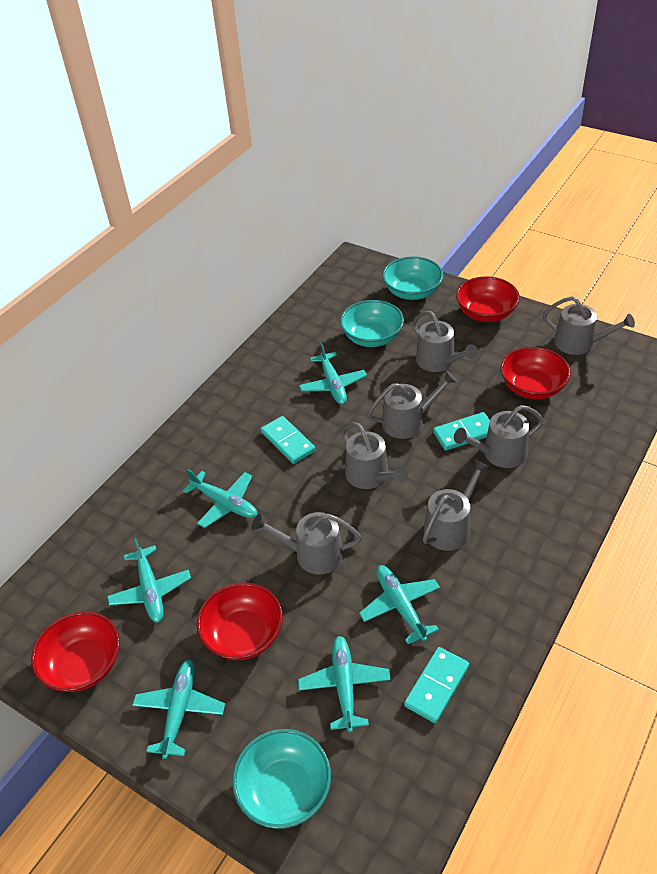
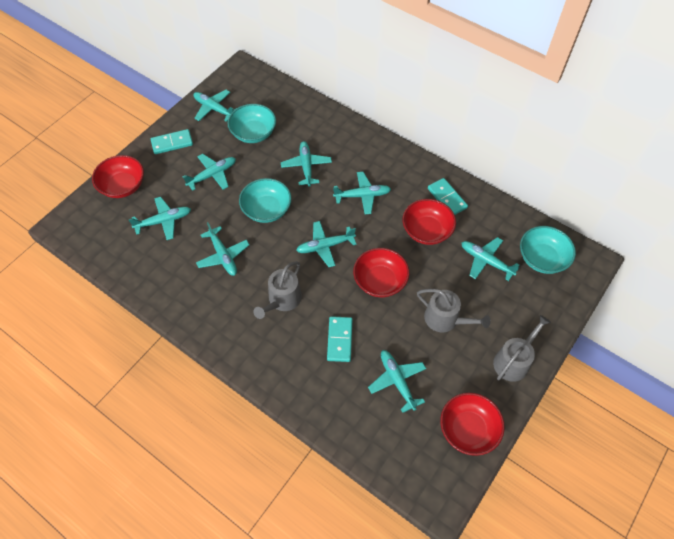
grey watering can: [251,512,362,575] [342,422,409,489] [367,371,457,439] [412,311,477,372] [423,460,489,551] [454,405,544,468] [543,296,635,355] = 7 -> [253,261,302,319] [417,289,491,332] [493,315,551,382] = 3
turquoise plane: [107,538,191,623] [132,659,225,759] [183,469,257,528] [298,636,391,733] [299,343,367,405] [359,565,440,644] = 6 -> [128,197,191,240] [183,154,236,191] [193,90,237,122] [196,222,249,276] [281,141,332,187] [296,221,357,267] [333,172,391,214] [368,350,426,413] [461,237,519,281] = 9

